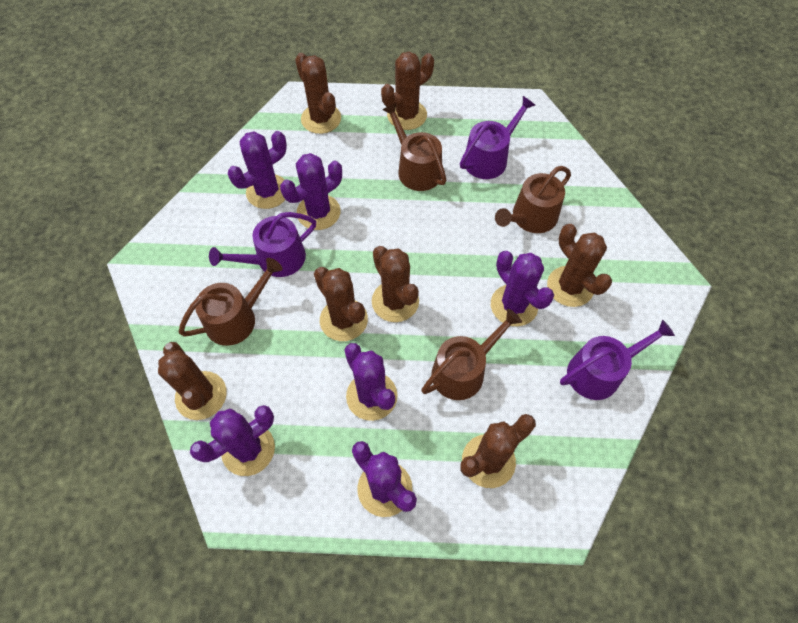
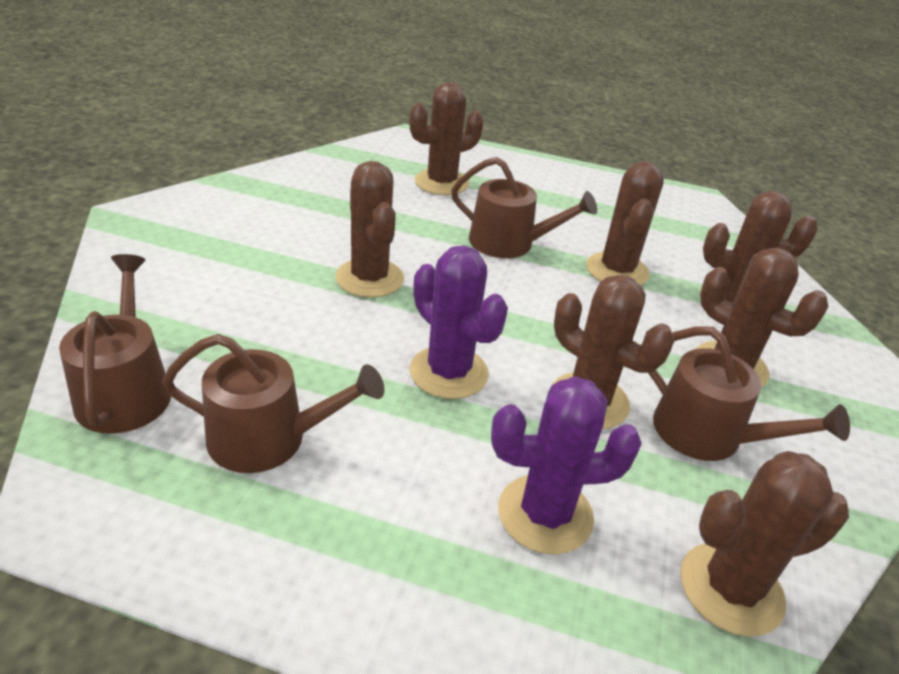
purple cactus: [190,405,275,476] [228,131,287,209] [280,153,342,230] [345,343,398,421] [352,441,417,517] [491,251,554,326] = 6 -> [410,245,508,399] [491,376,642,555] = 2
purple watering can: [209,212,316,277] [460,96,535,179] [560,320,675,400] = 3 -> none = 0

